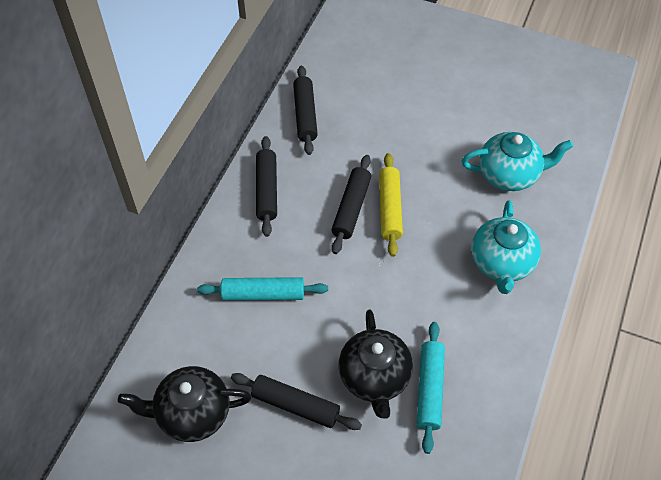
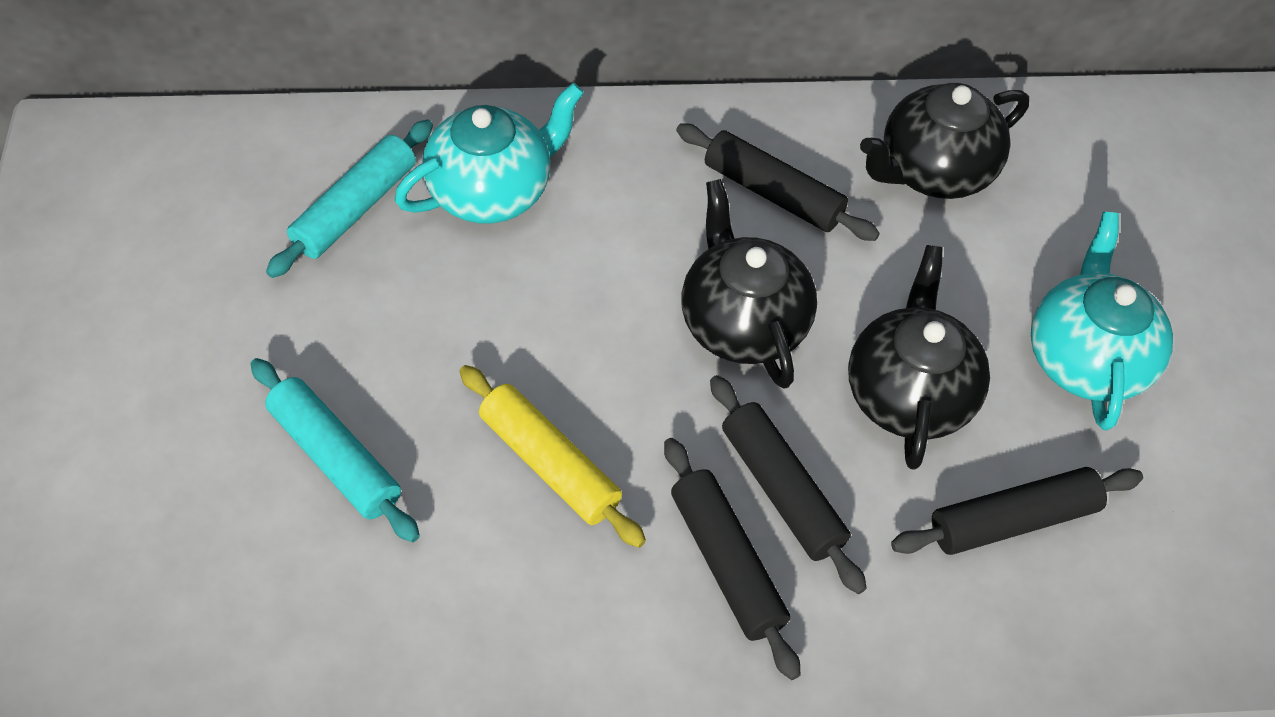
black teapot: [118,366,251,442] [339,310,413,419] = 2 -> [682,179,817,389] [848,245,990,470] [860,83,1029,199] = 3

